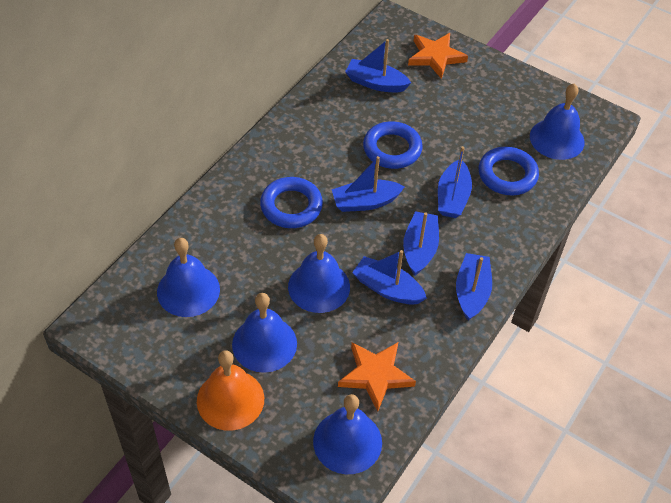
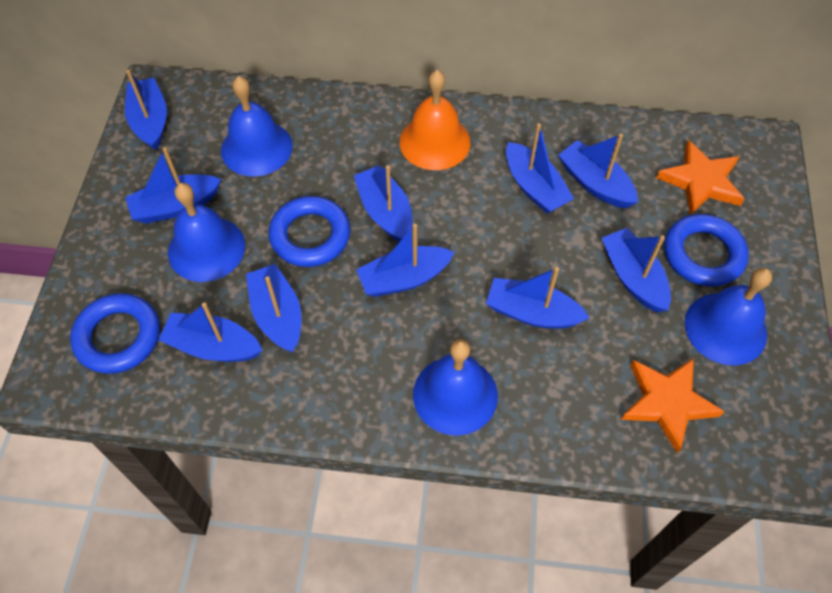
blue bell: [157,238,220,317] [232,293,297,373] [288,234,350,313] [313,394,382,474] [530,83,585,160] = 5 -> [168,183,245,282] [221,76,293,177] [413,339,498,436] [685,268,772,366] = 4
blue boat: [331,156,405,212] [345,39,411,92] [352,250,427,305] [403,211,439,276] [438,146,472,218] [456,253,492,321] = 6 -> [125,70,167,150] [125,147,221,224] [158,302,262,362] [246,264,302,352] [354,165,413,242] [356,224,455,297] [486,267,590,328] [506,123,574,214] [558,134,638,208] [602,228,671,312] = 10

